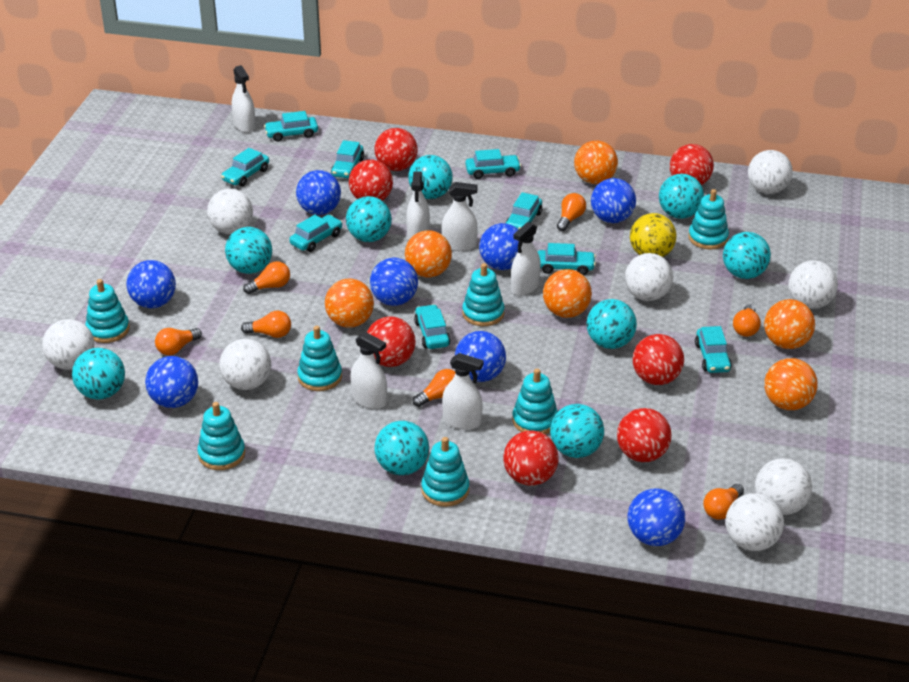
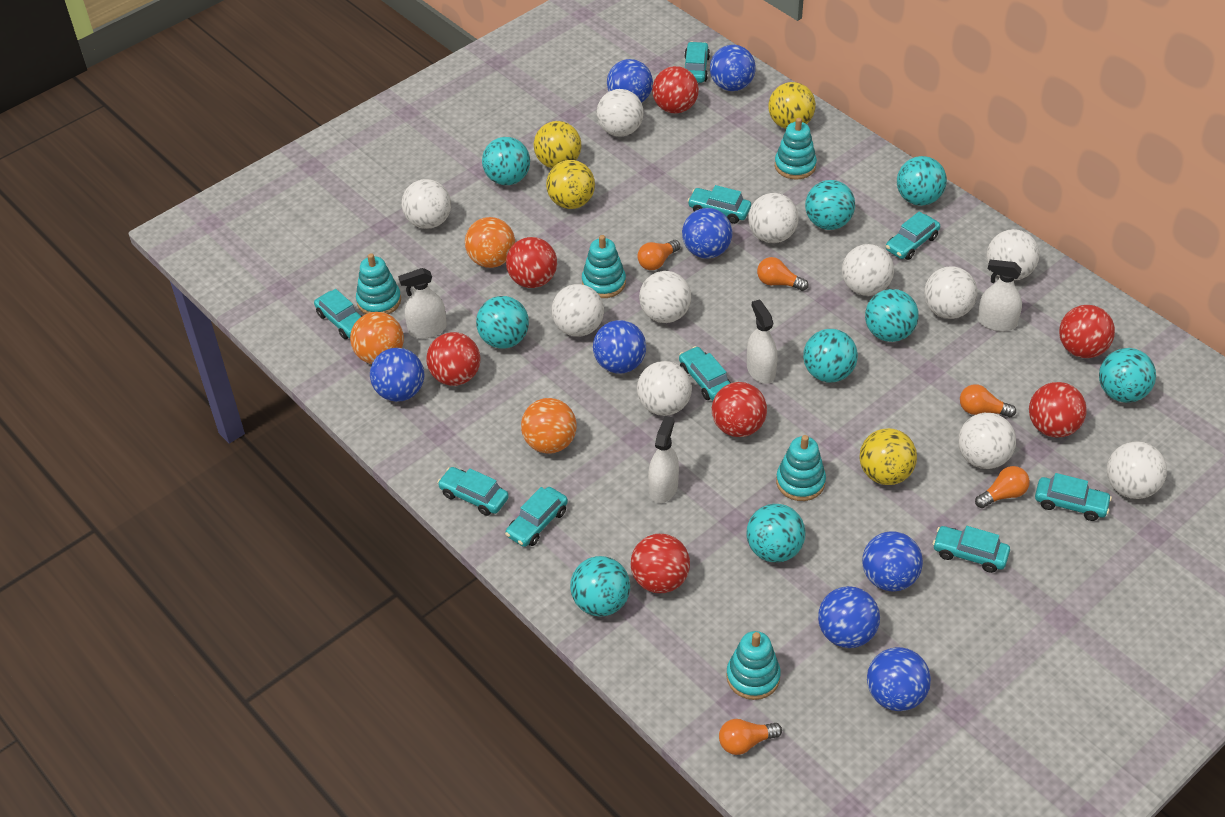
orange ball: [325,279,374,328] [405,230,452,277] [543,269,592,318] [574,140,618,184] [764,299,815,349] [764,358,818,410] = 6 -> [350,312,404,364] [465,217,515,268] [521,398,576,454] = 3
orange light bulb: [155,328,202,355] [241,310,291,338] [243,261,290,294] [413,369,455,407] [557,193,586,231] [703,484,744,520] [733,304,761,337] = 7 -> [637,240,680,270] [719,719,782,755] [757,257,809,291] [960,384,1016,417] [975,466,1030,508] = 5
turquoise stacking toy: [85,279,130,343] [197,402,245,470] [297,326,342,391] [421,437,469,507] [462,263,504,326] [512,369,558,434] [688,189,729,249] = 7 -> [356,253,401,314] [582,235,626,298] [726,631,781,700] [775,118,817,179] [776,435,826,501] = 5
white ball: [42,319,94,370] [207,189,253,234] [219,339,271,390] [625,253,673,301] [726,493,784,551] [748,150,793,194] [755,458,812,515] [788,260,838,309] = 8 -> [402,179,451,229] [552,284,604,337] [597,89,643,136] [637,361,692,416] [639,271,691,323] [748,193,799,243] [842,244,894,296] [924,266,978,319] [958,413,1016,469] [987,229,1039,281] [1107,441,1167,499] = 11
white spray bottle: [232,65,256,132] [350,332,387,409] [406,171,430,240] [441,182,478,251] [442,353,484,430] [511,222,541,296] = 6 -> [398,268,447,339] [648,416,679,503] [747,299,777,384] [978,259,1022,331] = 4
yellow ball: [630,213,677,257] = 1 -> [534,121,581,168] [546,160,595,209] [768,82,816,129] [860,428,917,485] = 4

